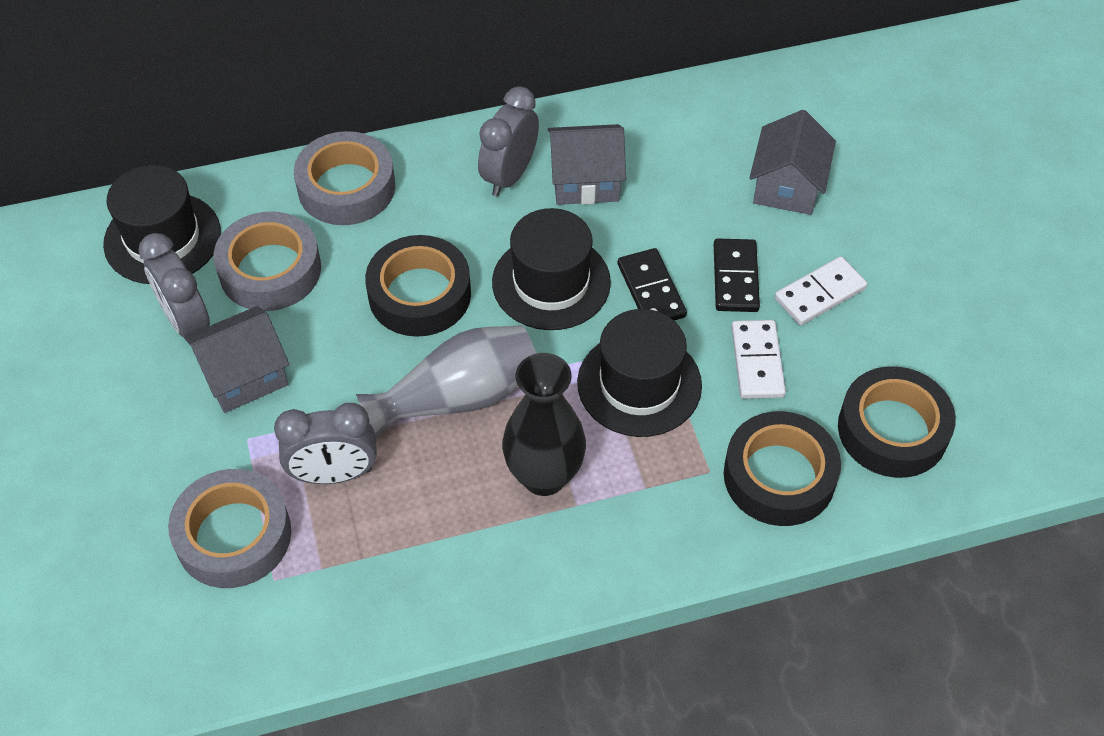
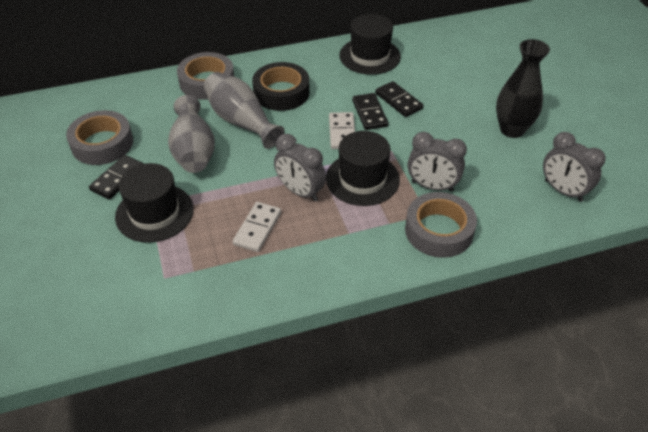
black domino: [618,248,687,320] [714,238,760,312] = 2 -> [89,155,144,200] [352,93,388,130] [375,81,423,117] = 3
black tape: [365,235,471,337] [724,411,841,526] [838,366,956,478] = 3 -> [252,62,310,111] = 1
grey house: [184,306,289,413] [548,124,626,205] [750,110,836,215] = 3 -> none = 0
grey vase: [356,325,537,439] = 1 -> [168,95,215,173] [204,72,285,149] = 2

